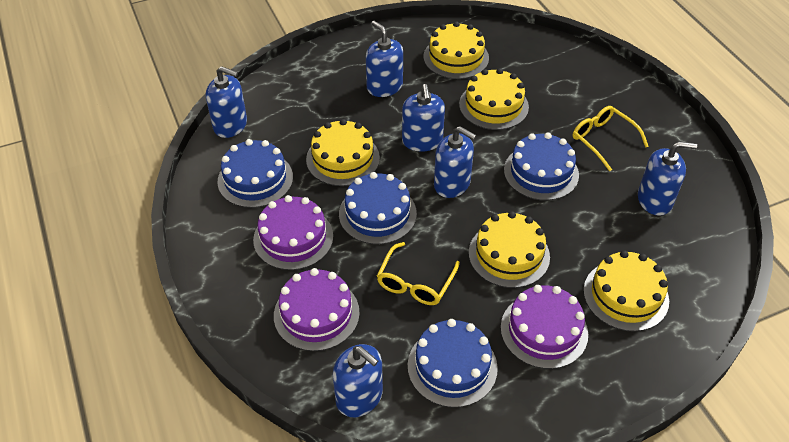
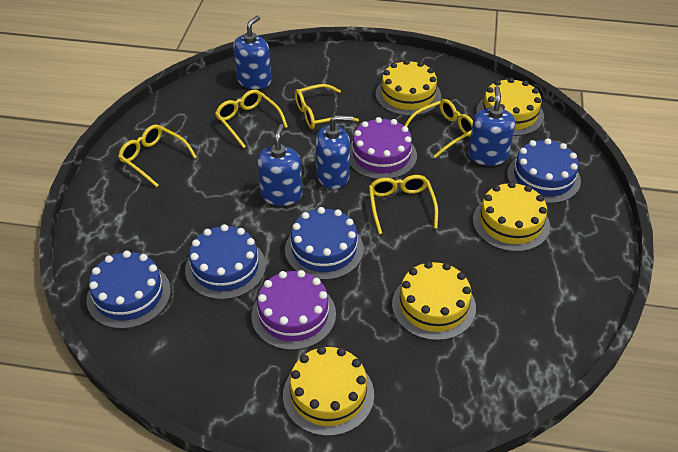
blue soap dispenser: [206,66,247,138] [333,344,383,417] [366,21,403,97] [402,84,445,152] [434,126,476,198] [638,141,697,216] = 6 -> [233,15,272,89] [257,124,302,206] [316,115,353,189] [468,86,515,166] = 4
purple cake: [253,195,333,270] [274,268,360,351] [501,285,588,369] = 3 -> [252,270,336,350] [350,117,417,179] = 2
yellow glasses: [377,242,460,305] [572,106,649,171] = 2 -> [118,124,197,187] [215,90,288,148] [295,84,359,129] [369,175,438,234] [404,99,473,158] = 5

